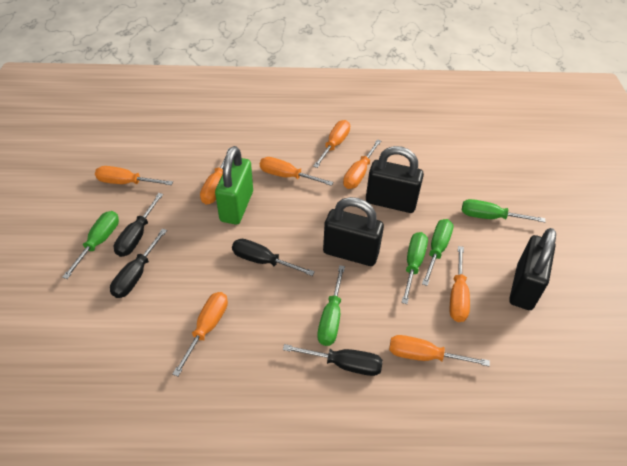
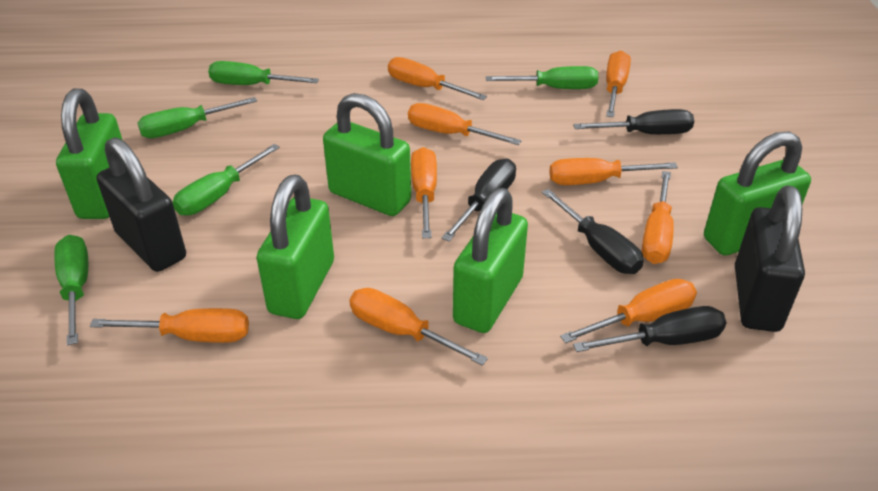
black padlock: [323,197,384,266] [366,146,424,213] [509,228,556,310] = 3 -> [97,137,186,272] [735,185,805,332] = 2
green padlock: [215,146,253,225] = 1 -> [56,89,122,219] [257,175,334,319] [323,93,411,216] [453,188,528,333] [704,132,811,256] = 5
orange screwdriver: [95,166,173,185] [173,292,228,376] [200,148,229,205] [260,157,333,186] [313,120,350,168] [343,139,381,189] [389,335,490,367] [450,246,470,322] = 8 -> [90,308,249,343] [349,288,488,366] [388,57,487,100] [408,103,522,145] [411,147,437,238] [549,158,678,185] [560,279,697,343] [606,50,631,117] [642,171,674,264] = 9

